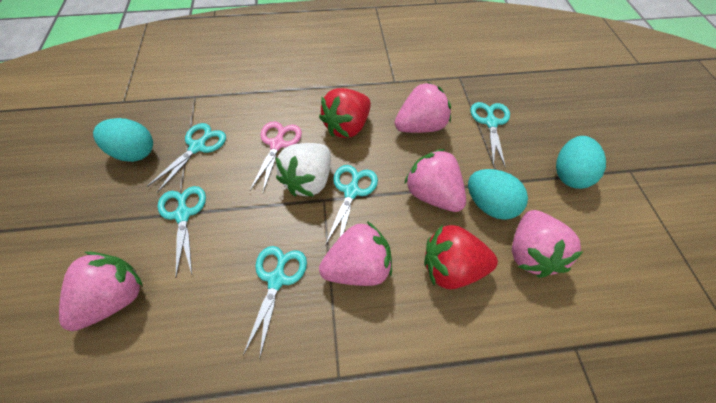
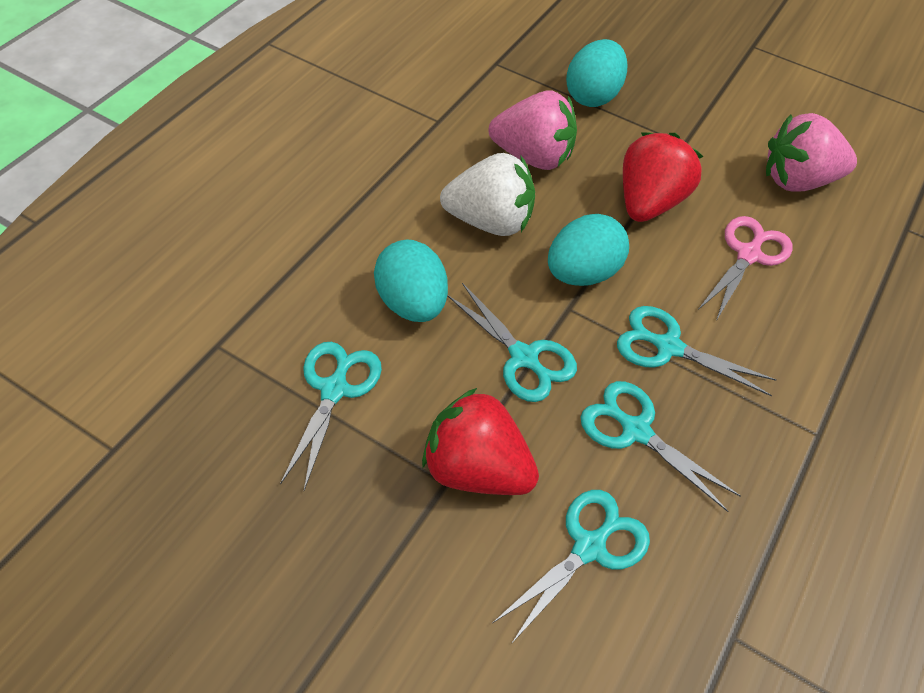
pink strawberry: [59,252,143,331] [319,221,392,286] [395,82,451,133] [404,149,466,212] [512,210,584,278] = 5 -> [488,91,577,170] [766,113,857,192] = 2

